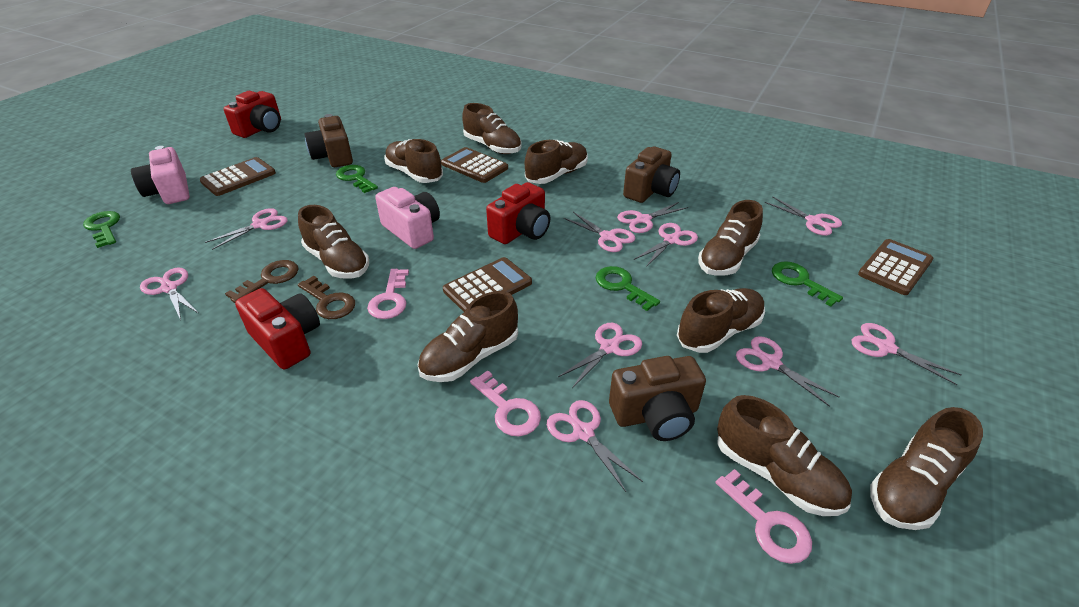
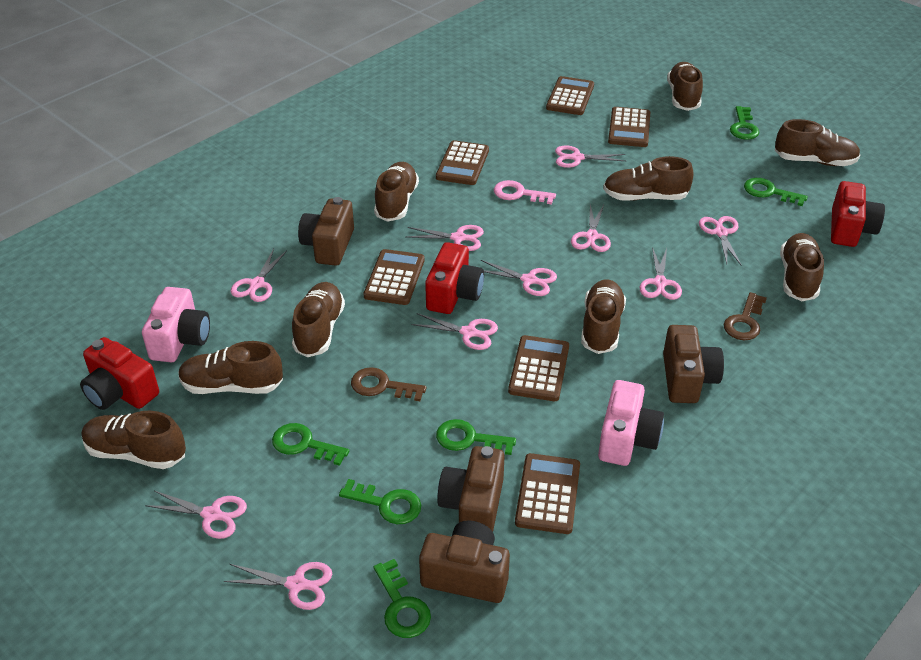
brown calculator: [200,157,276,196] [441,147,508,183] [443,257,532,312] [858,239,933,295] = 4 -> [364,249,425,305] [436,140,489,185] [508,335,569,401] [515,453,580,534] [546,76,594,115] [608,107,650,147] = 6
brown camera: [304,114,353,167] [609,356,706,441] [623,146,680,203] = 3 -> [298,197,354,266] [419,520,510,603] [437,446,505,532] [663,325,724,403] = 4
green key: [83,211,120,248] [336,165,378,193] [596,266,660,311] [772,261,843,307] = 4 -> [272,423,349,466] [339,479,421,524] [374,559,431,638] [436,419,516,455] [730,106,760,140] [744,178,808,206] = 6
pink key: [367,269,409,319] [470,370,541,436] [716,469,812,564] = 3 -> [494,180,556,204] = 1

